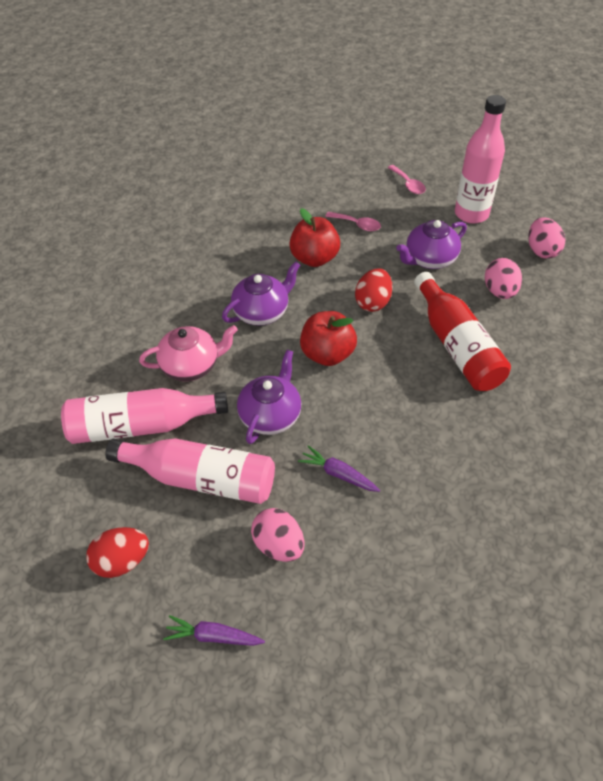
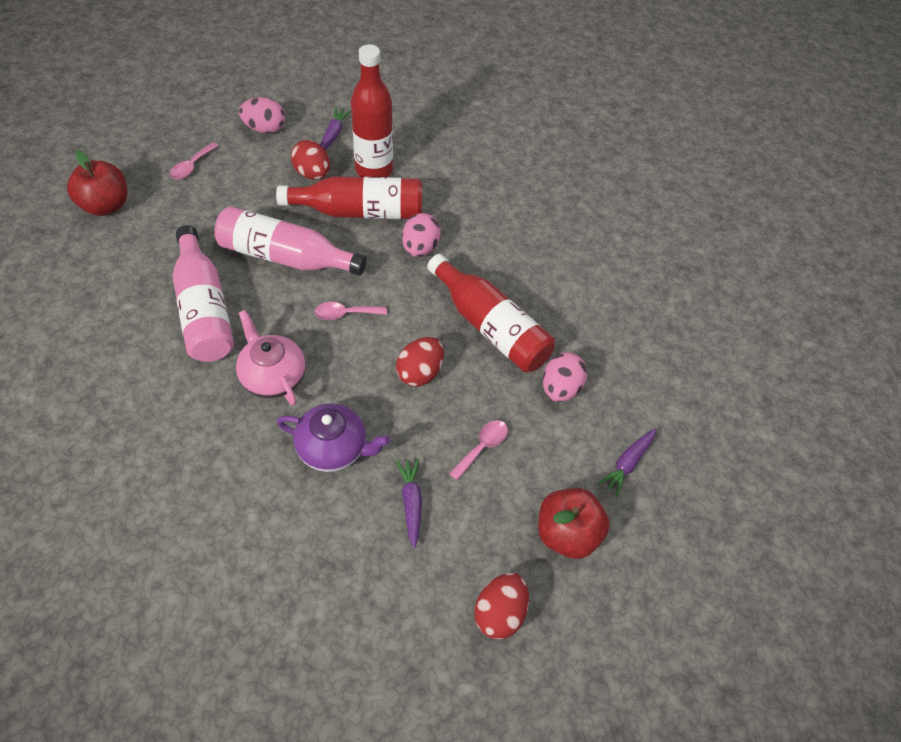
pink bottle: [61,388,228,444] [105,438,275,504] [455,95,506,224] = 3 -> [173,225,234,362] [214,206,367,276] = 2
pink spoon: [325,212,381,231] [388,165,426,194] = 2 -> [170,142,218,179] [314,302,387,320] [449,420,508,481] = 3
purple carrot: [163,615,265,646] [298,445,380,492] = 2 -> [320,107,351,150] [396,458,422,548] [598,428,656,497] = 3
purple teapot: [222,261,300,326] [237,350,301,444] [396,220,467,269] = 3 -> [277,403,390,472] = 1
red bottle: [414,272,511,391] = 1 -> [276,176,422,219] [351,44,393,177] [427,254,555,372] = 3
red egg: [86,527,149,578] [355,268,392,312] = 2 -> [291,140,330,180] [396,337,444,387] [475,573,529,639] = 3

